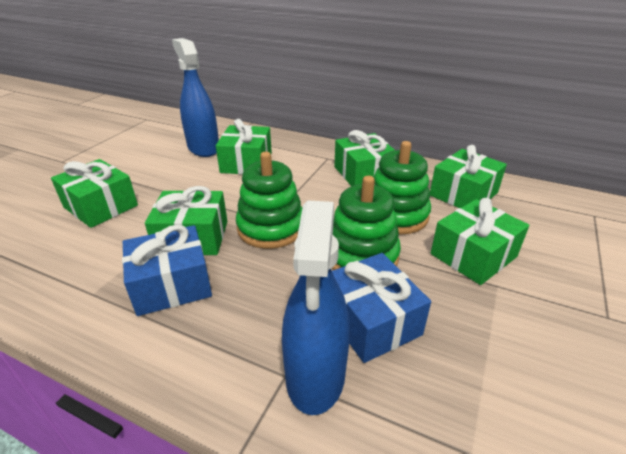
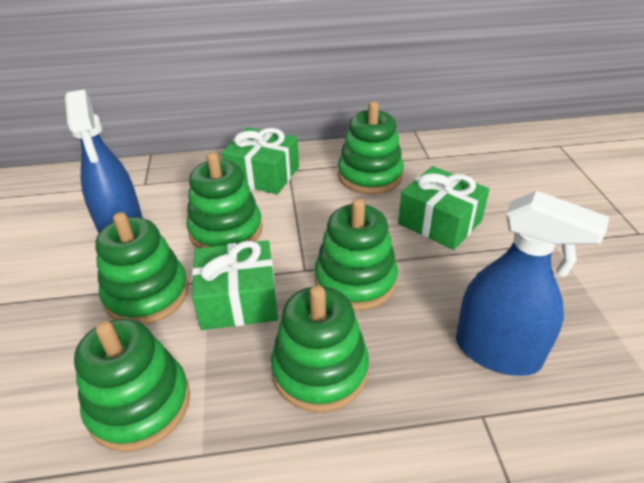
blue gift: [122,225,212,316] [332,253,431,363] = 2 -> none = 0
green gift: [51,159,138,228] [145,186,227,255] [216,119,272,175] [334,130,394,186] [430,145,507,208] [431,198,529,285] = 6 -> [192,240,278,330] [222,127,299,194] [398,166,490,250] = 3
green stacking toy: [236,152,302,249] [332,176,401,270] [374,141,431,234] = 3 -> [74,319,190,452] [95,212,188,325] [186,152,263,248] [271,285,369,412] [315,198,398,311] [338,101,404,194] = 6

